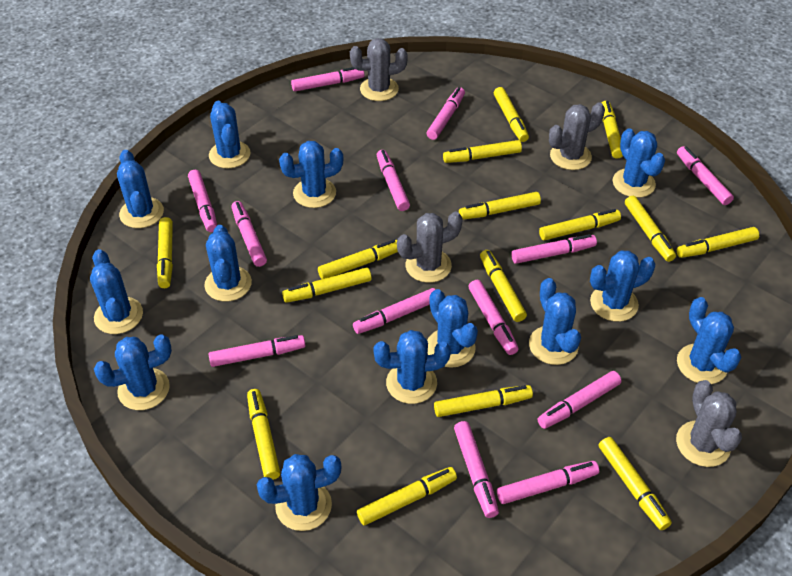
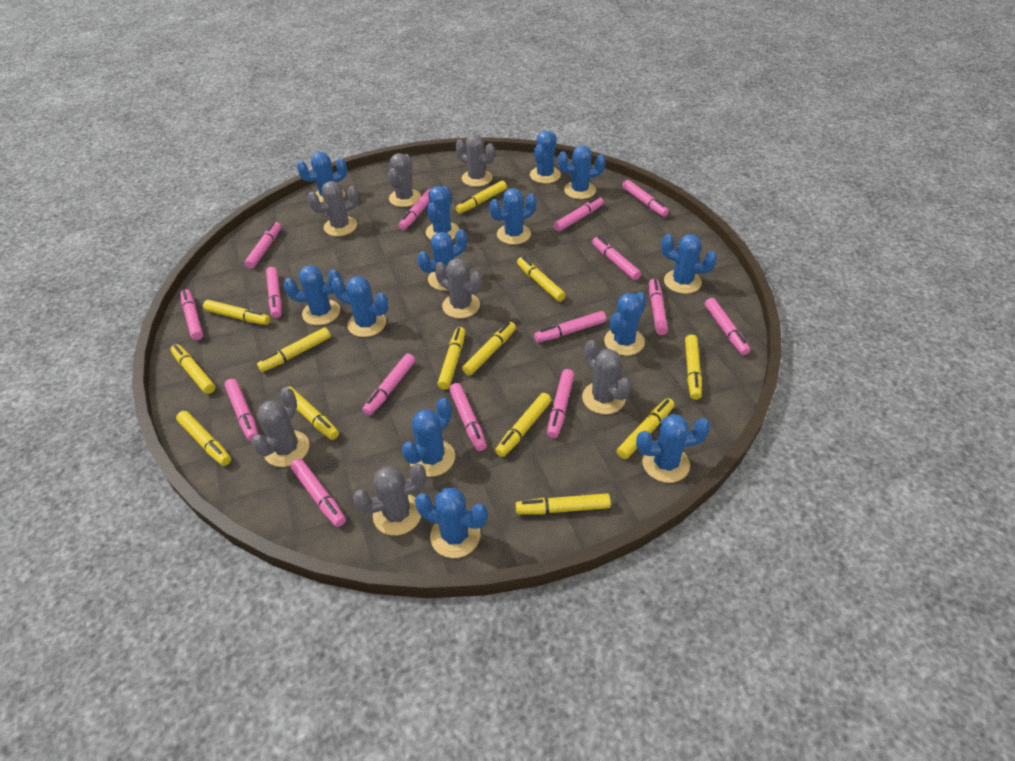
grey cactus: [350,38,408,101] [397,212,463,283] [549,102,605,170] [676,380,742,467] = 4 -> [251,387,310,467] [307,181,359,236] [353,464,426,535] [388,153,421,207] [435,258,482,318] [456,134,495,187] [582,340,631,414] = 7
pink marker: [188,170,217,232] [209,335,306,367] [231,201,267,267] [291,67,365,91] [353,288,435,334] [377,150,410,211] [427,87,465,140] [454,421,499,518] [468,280,518,355] [497,461,599,504] [511,234,597,264] [537,371,621,429] [677,146,734,205] = 13 -> [180,289,203,340] [224,379,258,441] [245,222,281,269] [266,267,282,318] [290,458,346,527] [362,354,415,416] [399,189,431,230] [449,383,487,451] [534,311,606,343] [547,369,574,438] [554,196,604,232] [592,237,641,280] [622,180,669,217] [649,279,668,335] [705,298,750,355] = 15
yellow marker: [157,217,173,288] [247,389,280,480] [282,267,372,303] [318,240,398,279] [357,467,457,525] [434,385,533,417] [443,140,522,163] [459,192,541,220] [480,250,527,322] [494,87,529,142] [539,209,621,241] [599,437,672,530] [602,101,623,159] [625,196,676,262] [677,227,759,258] = 15 -> [170,344,216,394] [176,411,231,466] [203,300,270,325] [257,327,331,372] [287,386,339,440] [437,327,465,390] [456,181,507,214] [462,322,516,376] [495,393,552,457] [516,493,611,514] [517,257,566,302] [617,398,675,459] [685,334,702,400] = 13

